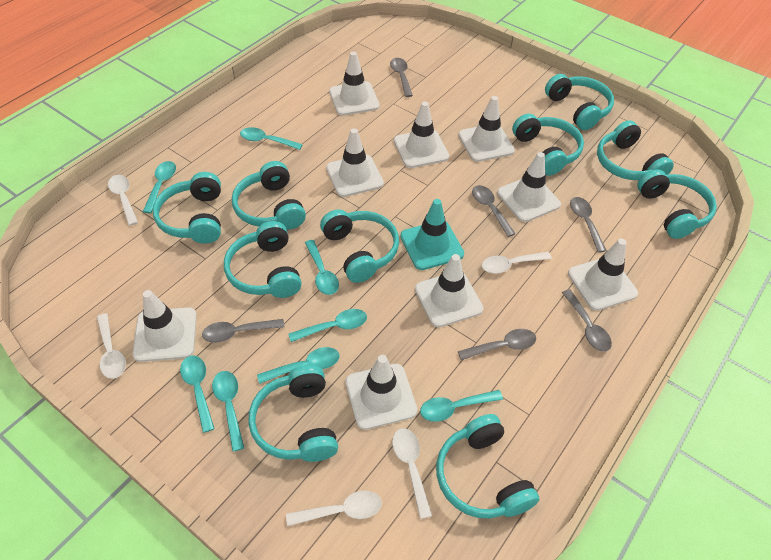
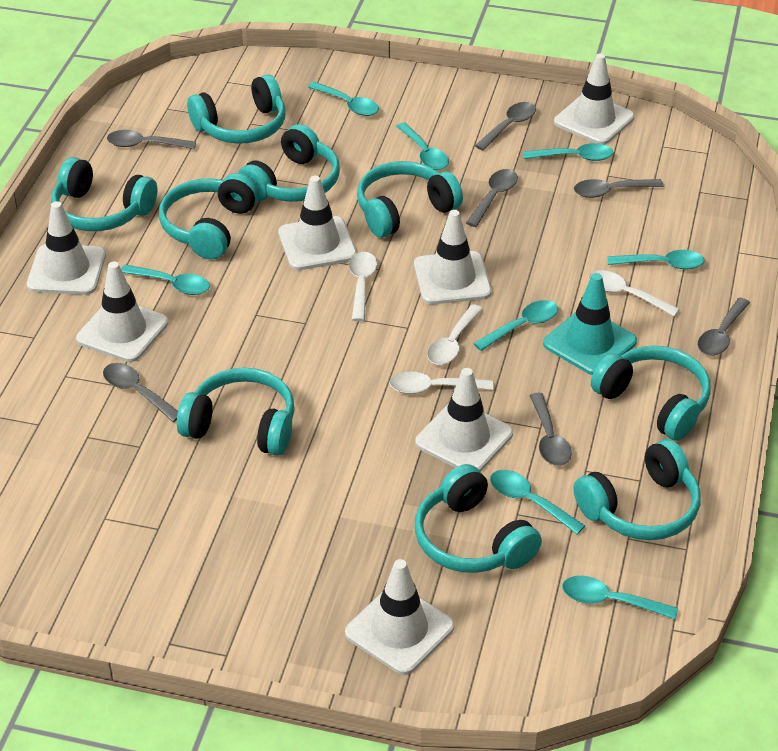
grey spoon: [202,319,285,343] [390,58,413,97] [458,329,536,360] [472,185,515,237] [562,289,612,352] [570,197,607,253] = 6 -> [103,363,178,422] [107,130,196,149] [466,169,518,227] [475,102,536,150] [529,393,572,466] [574,179,664,198] [698,298,750,356] = 7
turquoise headphones: [153,172,221,244] [224,221,302,298] [232,161,306,230] [248,365,338,462] [320,209,399,283] [436,414,539,518] [512,114,584,176] [545,74,614,130] [597,120,674,180] [637,170,717,239] = 10 -> [51,157,157,231] [159,173,259,260] [177,368,295,456] [187,74,286,144] [238,124,340,202] [357,161,463,238] [415,464,542,573] [573,439,701,540] [591,346,711,441] = 9
white spoon: [97,313,126,379] [108,175,138,226] [286,490,382,526] [392,428,432,519] [482,252,552,274] = 5 -> [349,252,377,321] [389,372,493,394] [427,304,482,365] [588,270,680,316] = 4
white traffic cone: [133,290,197,362] [326,128,384,197] [329,51,380,116] [346,355,417,430] [394,102,449,168] [415,254,483,327] [459,96,515,162] [497,152,561,222] [568,238,638,311] = 9 -> [27,201,106,295] [76,262,169,362] [278,176,357,270] [345,559,455,675] [414,210,491,304] [415,368,513,472] [554,53,635,144] = 7

